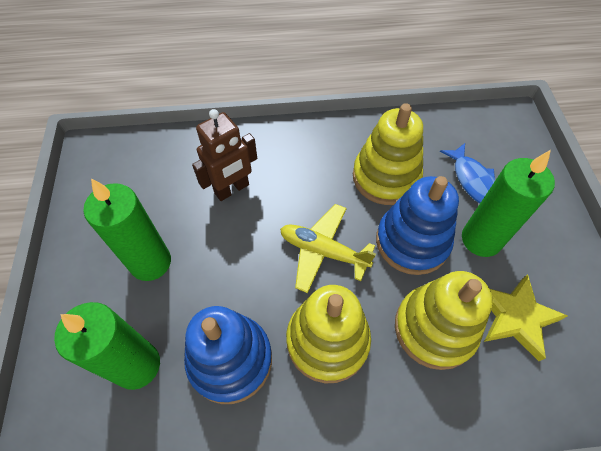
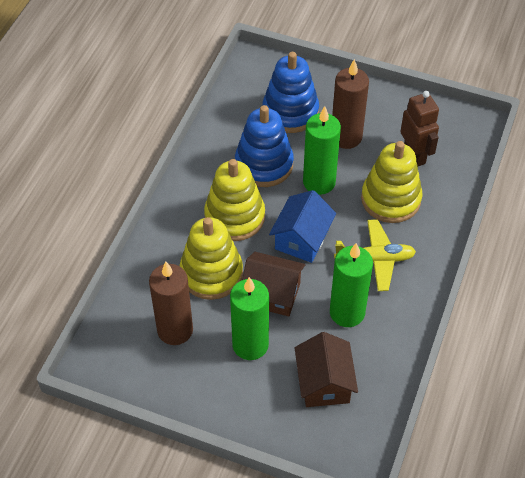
blue fish: [440,143,495,204] = 1 -> none = 0
blue house: none = 0 -> [269,190,336,263] = 1
brown candle: none = 0 -> [149,262,193,345] [332,59,369,149] = 2
brown house: none = 0 -> [242,252,306,316] [295,332,358,407] = 2
yellow star: [484,274,568,361] = 1 -> none = 0

